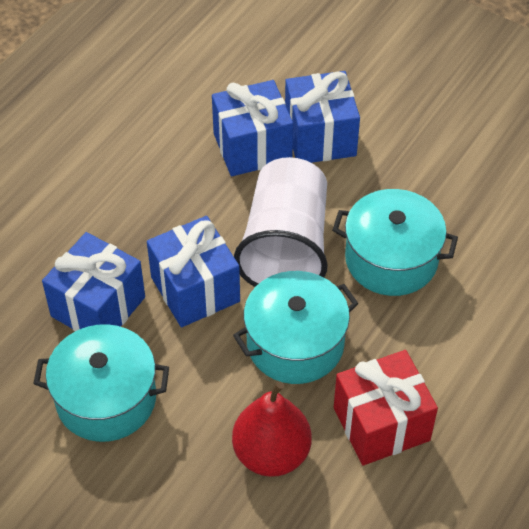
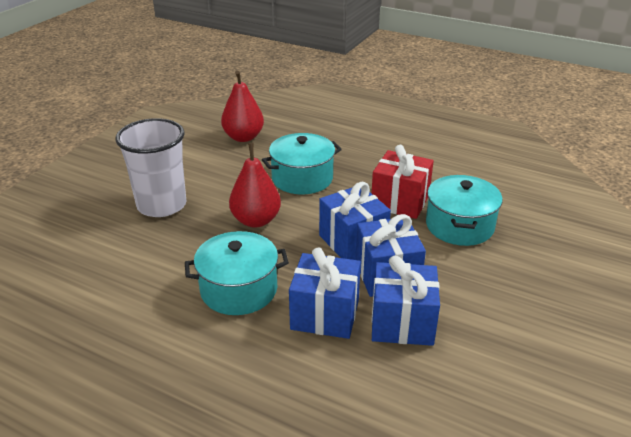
red pear: [232,381,312,477] = 1 -> [221,71,264,142] [229,143,281,228] = 2

